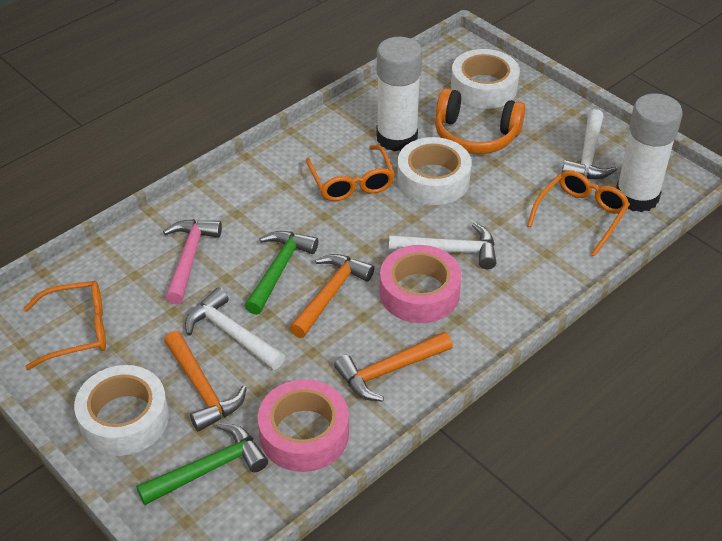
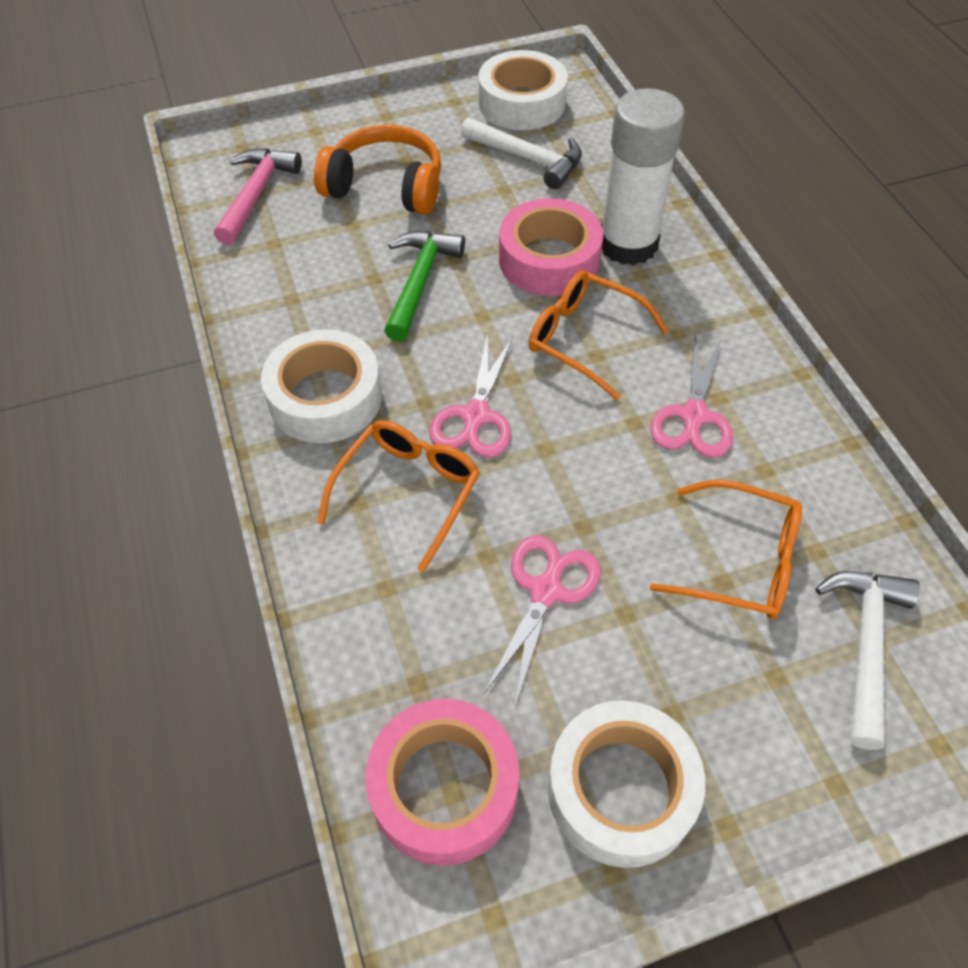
green hammer: [136,423,268,505] [245,231,318,315] = 2 -> [384,231,465,342] = 1
orange hammer: [164,331,247,431] [289,254,374,338] [334,331,453,402] = 3 -> none = 0
pink scissors: none = 0 -> [429,333,513,458] [484,535,601,704] [650,333,733,458] = 3
white glue stick: [376,37,422,152] [616,93,683,212] = 2 -> [601,88,685,265] = 1
white hammer: [185,288,285,370] [389,222,496,269] [562,109,617,179] = 3 -> [461,117,582,190] [815,571,920,750] = 2

